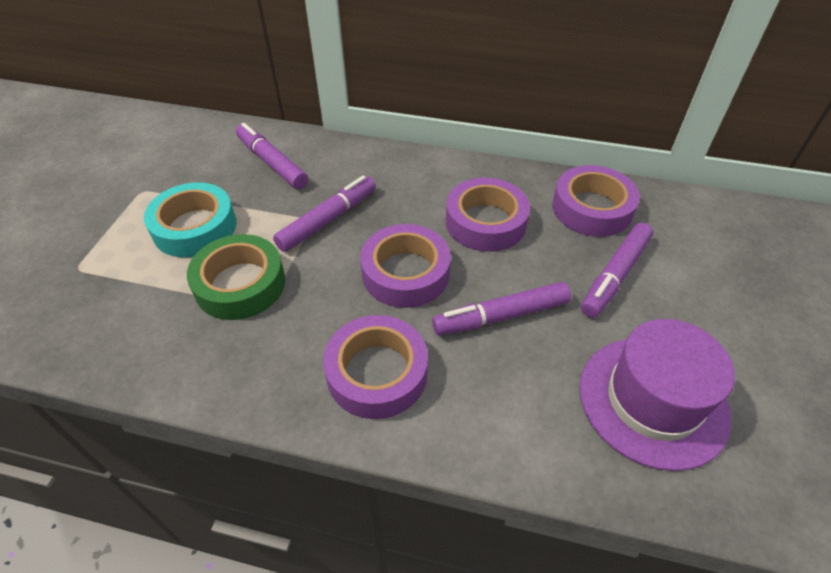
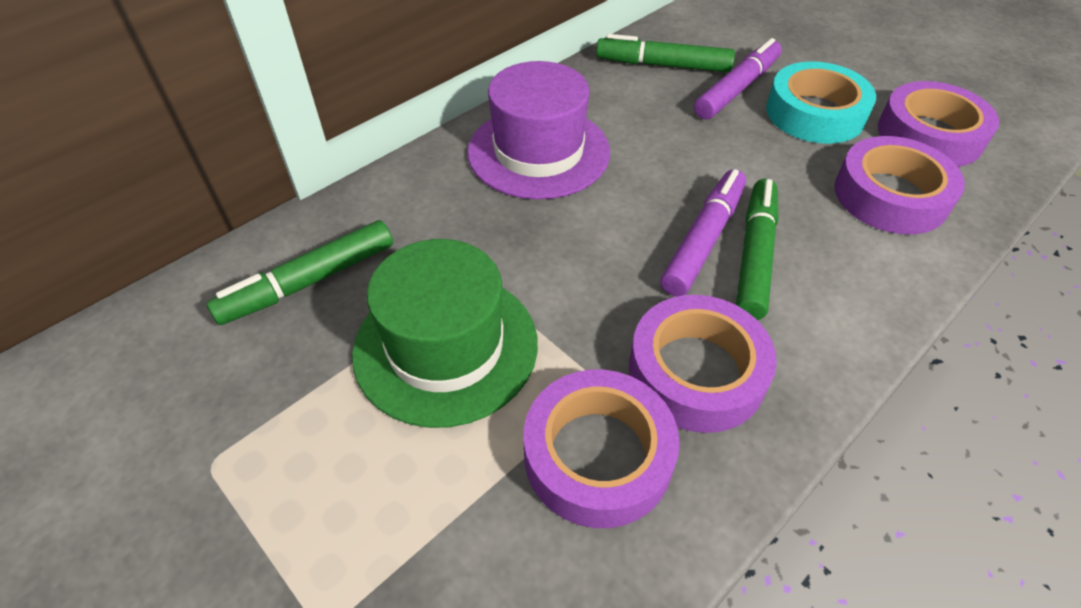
green hat: none = 0 -> [352,239,538,428] = 1
green marker: none = 0 -> [206,220,393,325] [596,34,735,72] [736,179,778,320] = 3
green tape: [187,234,285,320] = 1 -> none = 0
purple marker: [236,123,308,189] [273,175,376,252] [432,282,571,336] [581,223,653,318] = 4 -> [660,169,746,296] [694,38,782,120] = 2

